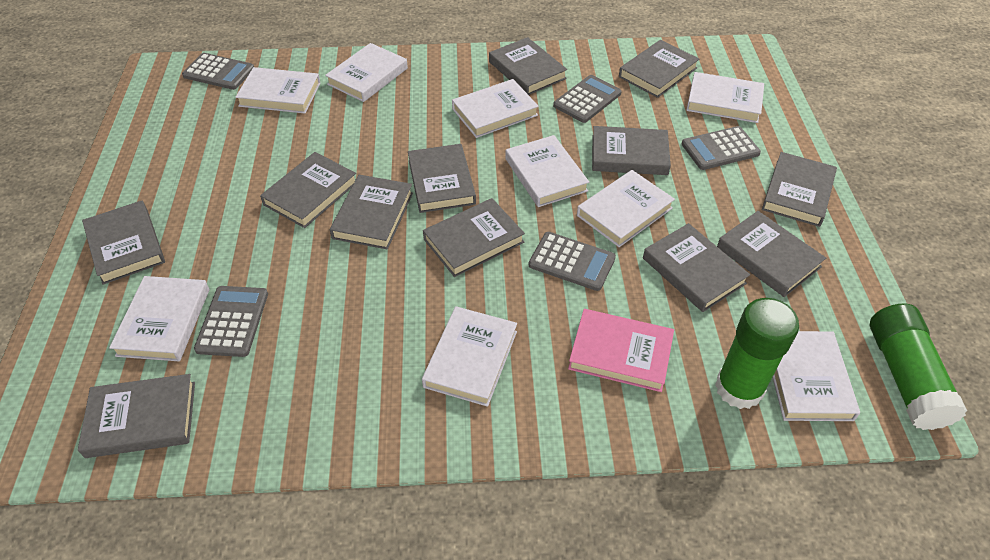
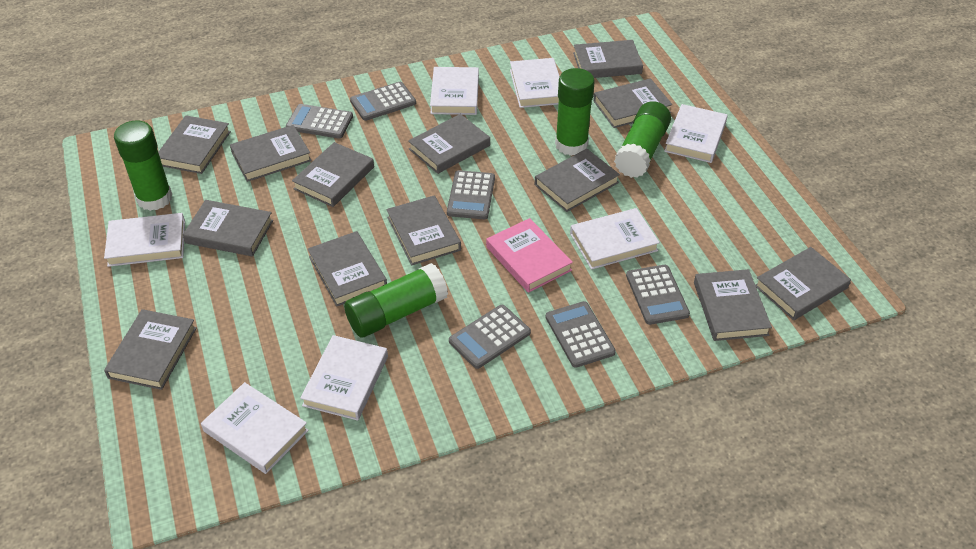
green glue stick: [715,298,799,409] [870,304,967,430] = 2 -> [114,120,172,211] [344,263,448,337] [555,68,595,156] [614,101,671,178] = 4
grey book: [78,374,195,458] [82,201,165,285] [260,152,356,228] [330,175,413,249] [408,144,476,213] [423,198,525,277] [489,37,567,95] [592,126,671,175] [619,40,699,98] [643,223,750,312] [717,211,826,297] [762,152,837,227] = 12 -> [104,309,197,390] [158,115,231,174] [183,200,273,257] [230,125,312,182] [292,142,374,207] [308,231,387,307] [386,195,461,265] [408,114,490,174] [535,149,620,212] [573,40,643,78] [593,78,672,128] [694,269,772,341] [755,247,851,320] = 13
grey calculator: [182,53,254,90] [194,286,268,357] [529,232,616,291] [553,75,622,123] [682,126,761,170] = 5 -> [286,104,353,139] [350,82,416,121] [447,170,495,219] [449,305,531,369] [545,301,616,368] [626,265,690,325] = 6
white book: [109,276,210,361] [235,67,320,114] [325,43,408,102] [422,306,517,407] [452,79,539,138] [505,135,589,207] [577,170,675,247] [687,72,764,123] [772,331,860,421] = 9 -> [104,213,185,267] [201,382,309,474] [300,335,388,421] [430,67,479,115] [510,58,560,108] [570,208,660,270] [664,104,728,163] = 7

